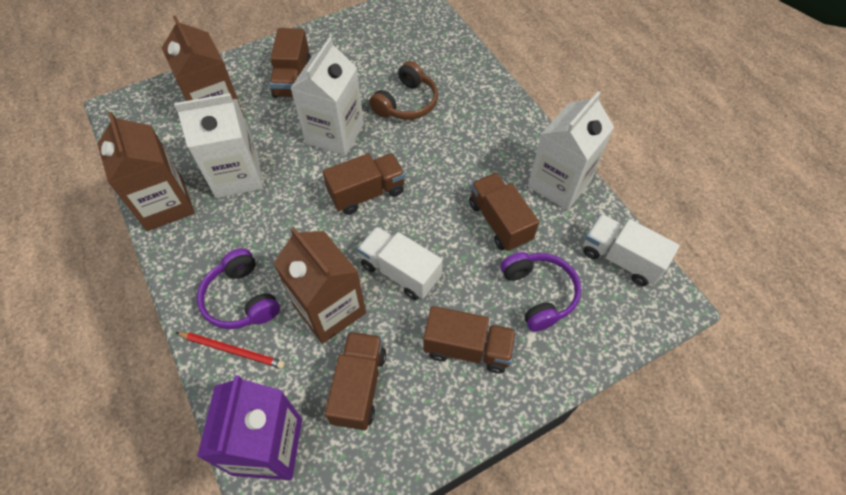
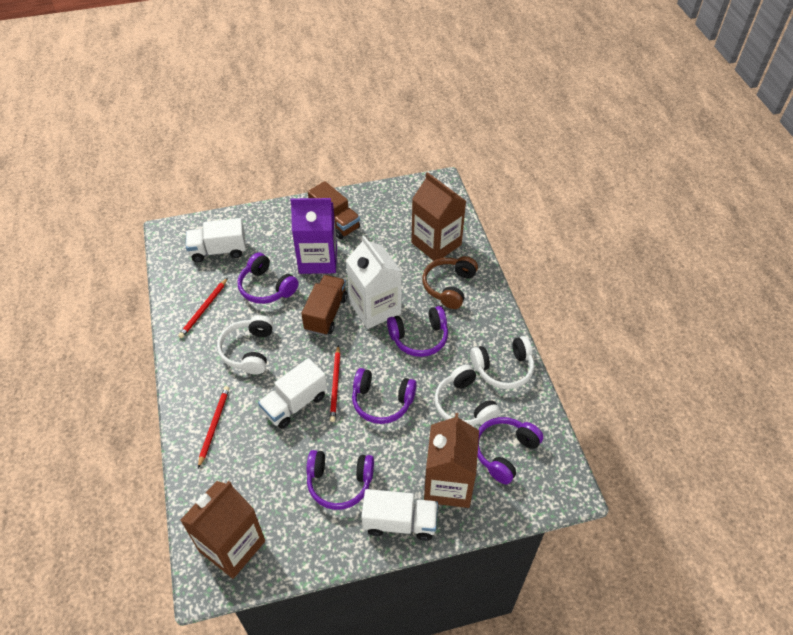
brown truck: [269,28,311,98] [323,153,405,215] [325,332,386,430] [423,306,517,373] [469,173,539,251] = 5 -> [301,275,347,336] [308,181,360,239] = 2
purple headphones: [197,248,280,329] [501,252,581,332] = 2 -> [238,253,299,304] [306,450,374,510] [352,368,417,424] [387,306,448,357] [477,417,544,484] = 5
red pencil: [176,332,285,369] = 1 -> [178,278,228,338] [198,386,230,468] [330,345,340,422] = 3
white carton: [174,93,263,198] [290,37,364,156] [528,91,614,210] = 3 -> [346,235,402,329] = 1
white headphones: none = 0 -> [217,315,273,375] [434,364,501,426] [470,336,534,389] = 3
white truck: [357,226,443,300] [583,214,680,286] = 2 -> [186,218,246,262] [258,358,327,429] [361,489,438,541] = 3

